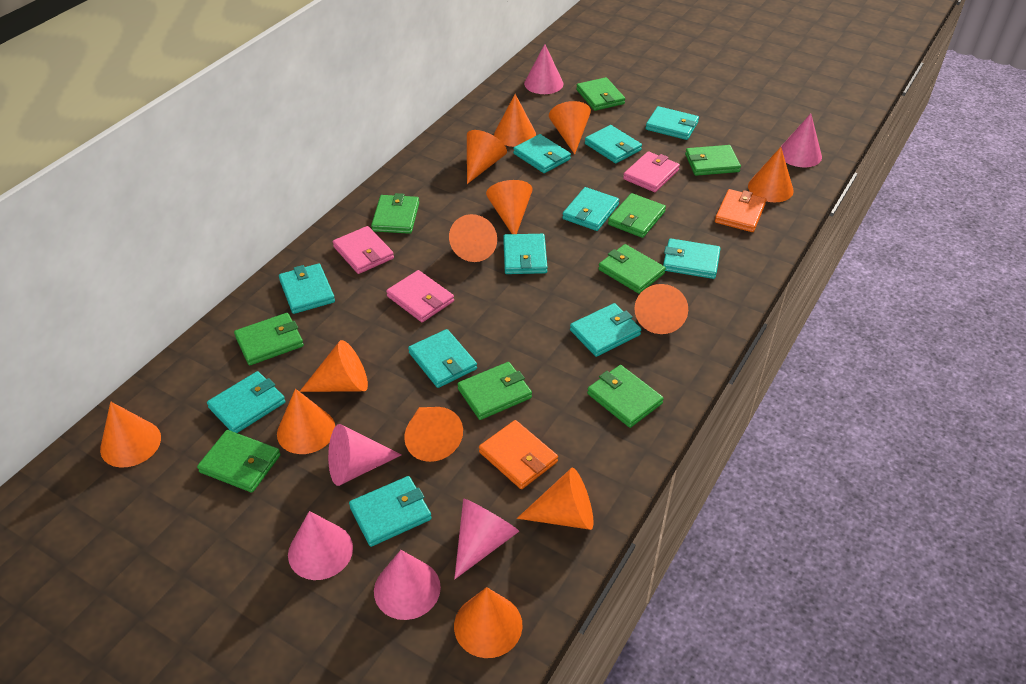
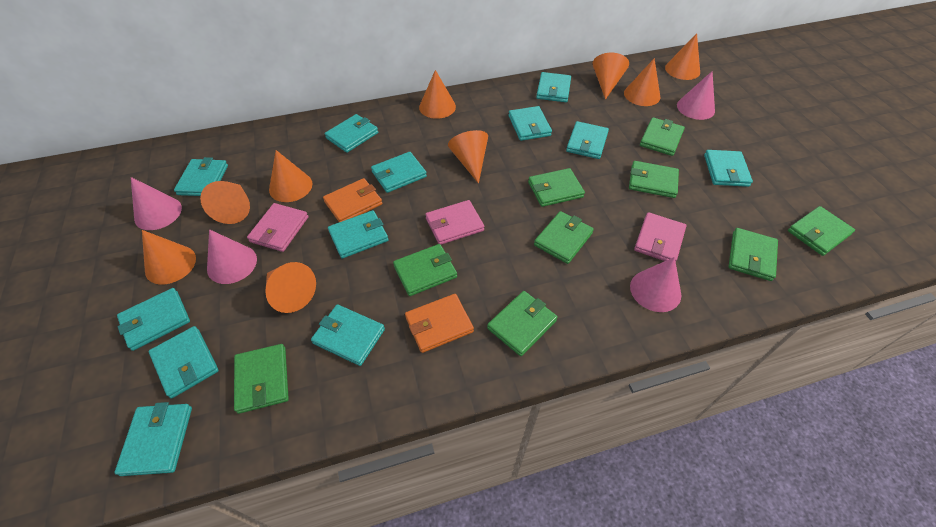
orange cone: [100,402,161,467] [277,389,335,454] [299,340,368,392] [404,407,463,462] [449,214,497,262] [454,587,523,658] [467,130,507,184] [486,180,533,234] [494,94,536,147] [517,468,593,530] [549,101,591,154] [634,284,688,334] [748,147,794,202] = 13 -> [142,230,196,285] [200,181,250,224] [265,262,316,313] [269,150,312,202] [419,70,456,119] [448,130,488,184] [593,53,629,99] [624,58,660,106] [665,33,700,80] = 9
pink cone: [288,511,353,580] [328,424,401,486] [374,550,441,620] [454,498,519,579] [524,44,563,94] [781,114,822,167] = 6 -> [131,177,182,230] [207,229,257,284] [630,257,681,312] [677,71,715,120] = 4
turquoise wallet: [207,371,285,433] [279,263,335,314] [349,476,432,547] [408,329,477,388] [503,234,548,274] [513,134,571,173] [562,187,619,231] [570,303,641,357] [585,125,642,163] [646,106,699,140] [663,238,721,279] = 11 -> [115,402,192,476] [117,288,190,351] [149,326,219,399] [174,157,228,196] [311,304,385,366] [325,114,378,153] [328,210,388,259] [371,152,427,193] [508,106,552,141] [536,72,571,102] [566,121,609,159] [704,150,753,187] = 12

